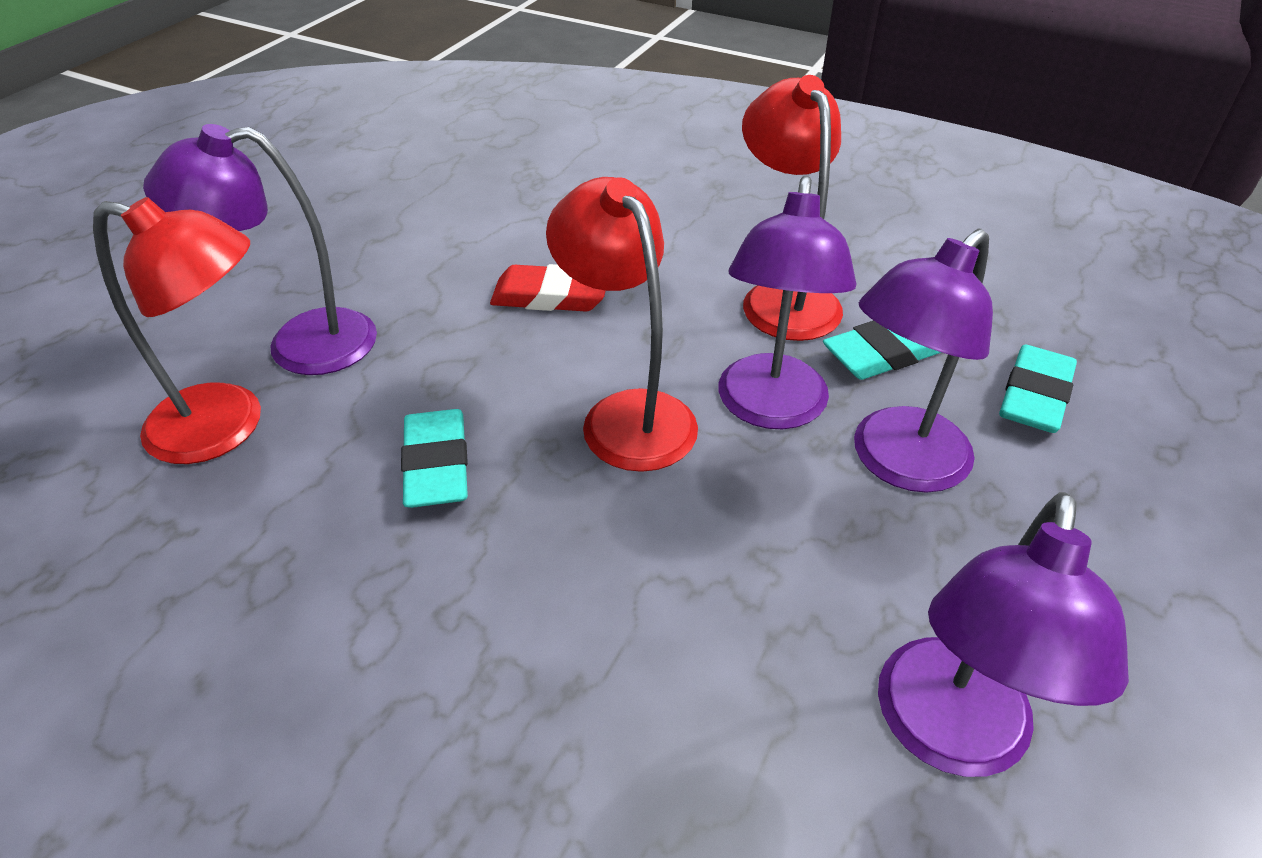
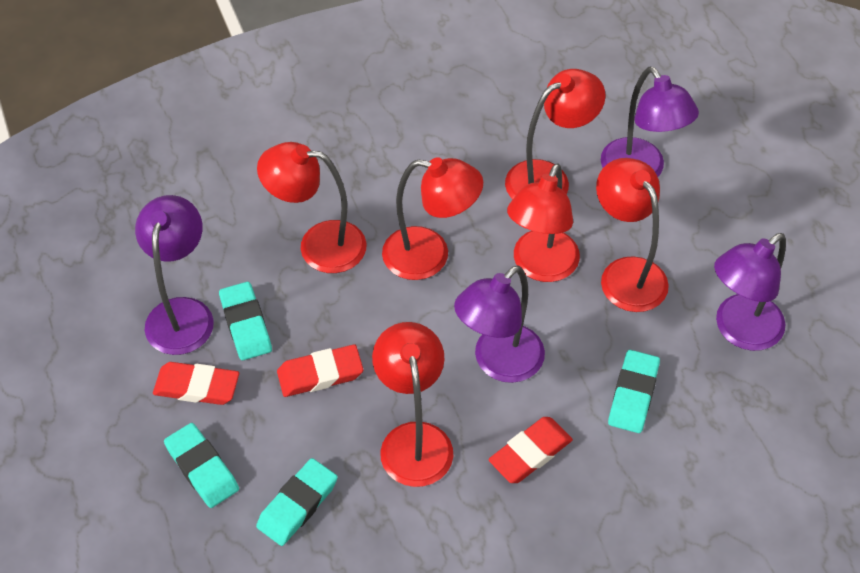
red eraser: [490,264,605,312] = 1 -> [153,362,239,405] [277,345,363,397] [488,417,573,483] = 3
red lamp: [93,197,261,464] [546,177,698,472] [742,75,843,341] = 3 -> [257,142,367,273] [372,322,453,487] [382,157,483,280] [505,69,606,199] [507,163,580,282] [596,158,669,312] = 6
turquoise eraser: [401,409,468,508] [823,320,942,380] [999,344,1077,433] = 3 -> [164,423,239,508] [219,282,272,360] [256,458,338,546] [608,350,660,433] = 4

